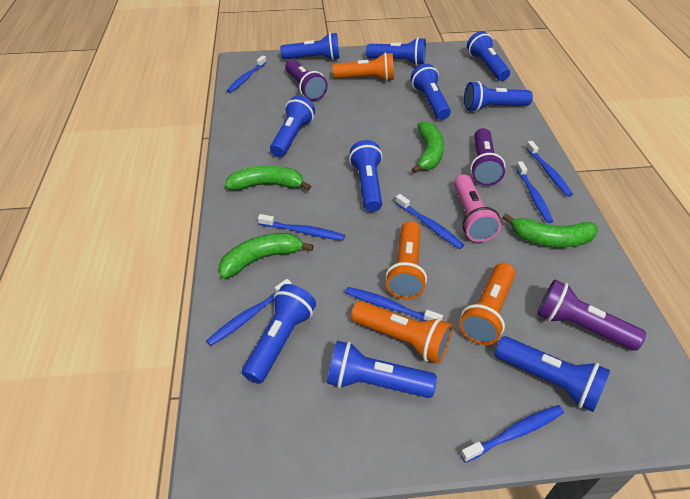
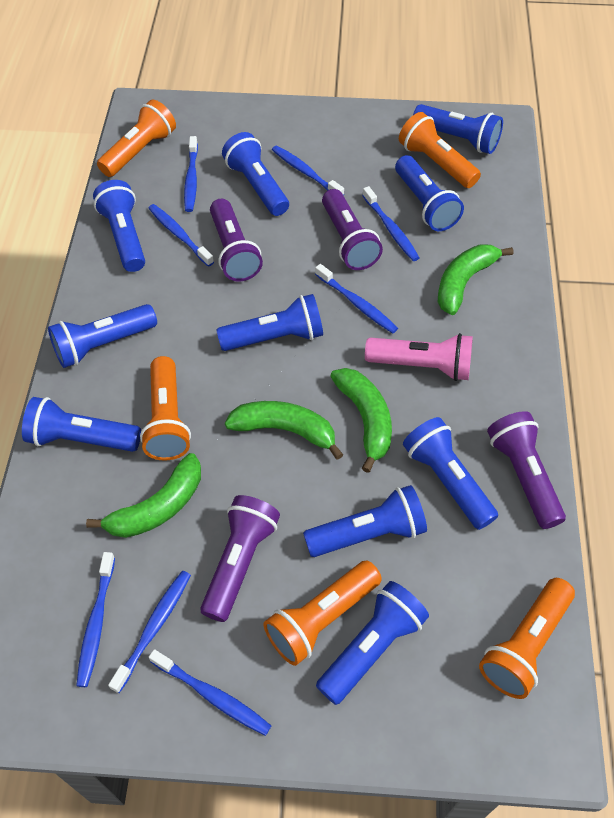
orange flashlight: [333,52,394,81] [351,301,452,364] [386,221,427,299] [459,263,515,345] = 4 -> [97,100,176,177] [140,356,191,461] [263,561,382,666] [399,112,481,188] [479,578,575,699] = 5
purple flashlight: [285,59,328,101] [470,128,506,186] [537,280,646,351] = 3 -> [200,495,280,622] [210,199,263,281] [322,189,383,270] [487,411,566,529] = 4

